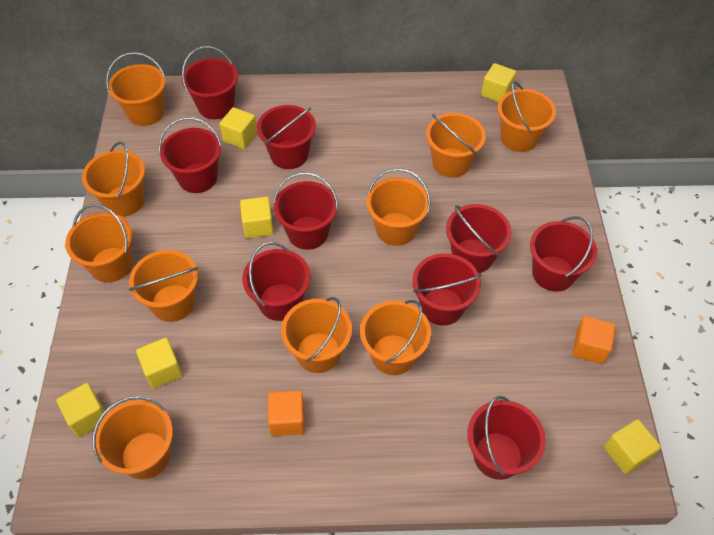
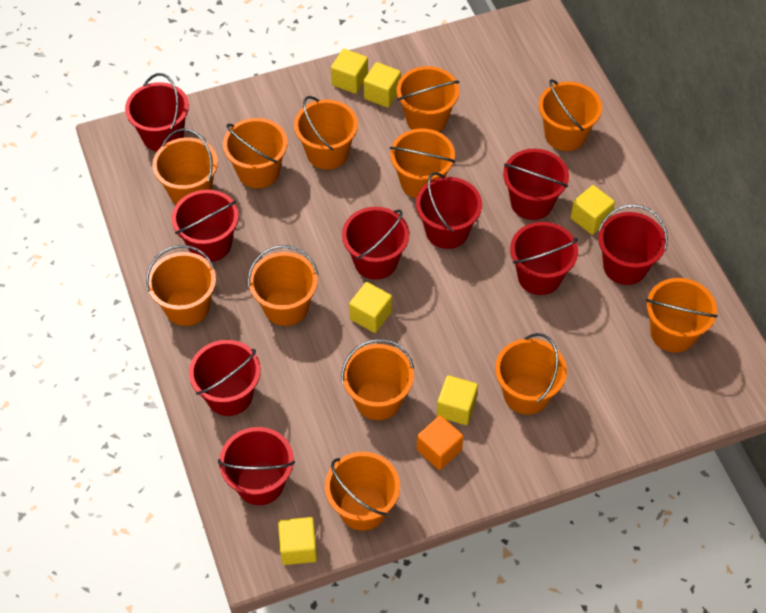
orange bucket: [65,204,133,283] [82,141,145,217] [92,396,173,480] [106,52,166,126] [129,250,198,322] [281,297,352,373] [360,300,431,375] [366,168,431,246] [426,113,486,177] [498,81,556,152] = 10 -> [146,245,216,326] [152,128,218,204] [223,118,288,188] [248,245,318,326] [294,96,358,170] [325,452,400,531] [341,339,414,420] [390,128,455,198] [397,66,459,132] [495,333,567,415] [538,79,602,151] [646,278,718,352] = 12
orange cube: [268,390,305,436] [572,316,616,364] = 2 -> [417,415,463,470] = 1

